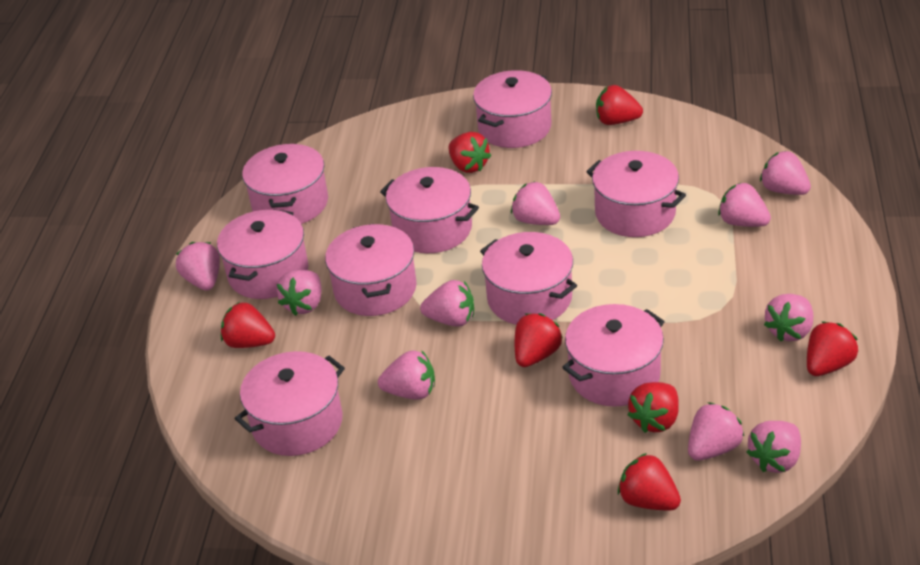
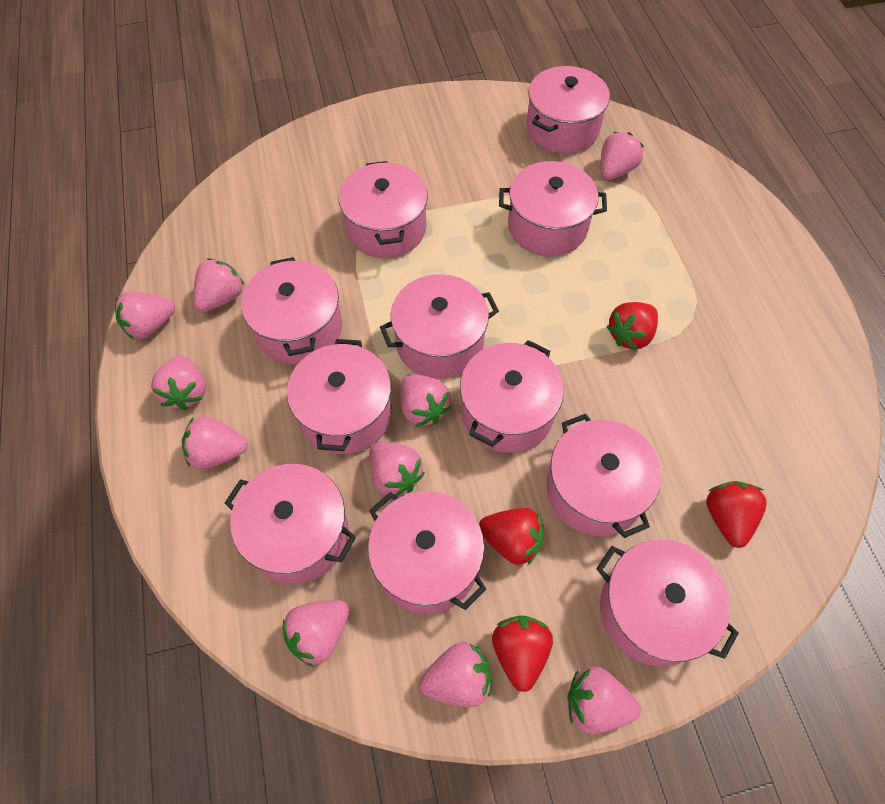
pink pot: [217,209,308,299] [235,351,345,456] [242,144,328,224] [325,224,417,316] [380,167,479,253] [473,70,552,148] [480,232,577,325] [562,304,665,407] [586,151,686,237] = 9 -> [225,464,356,584] [241,257,342,364] [287,339,392,454] [339,161,428,258] [368,491,486,614] [380,274,499,379] [460,340,564,453] [499,161,607,257] [526,66,610,154] [546,414,662,538] [596,539,739,667] = 11
red strawberry: [221,302,275,348] [448,132,491,173] [515,313,562,367] [596,85,643,125] [618,453,681,511] [628,382,679,433] [807,321,858,376] = 7 -> [479,508,544,565] [492,616,553,692] [606,302,658,350] [706,481,767,548] = 4

